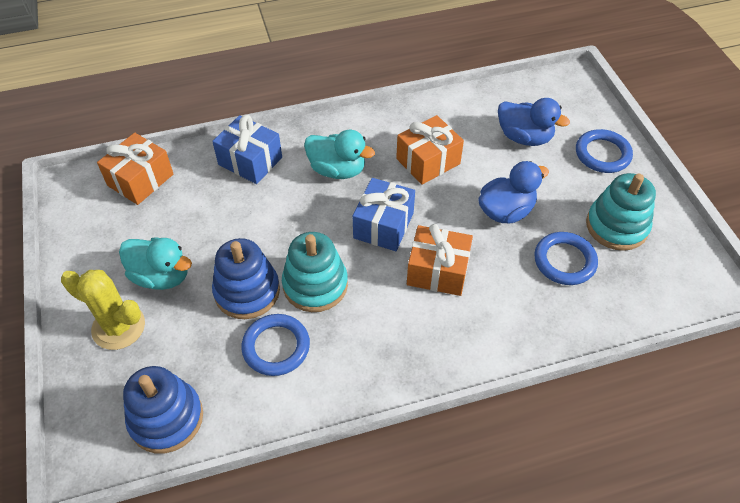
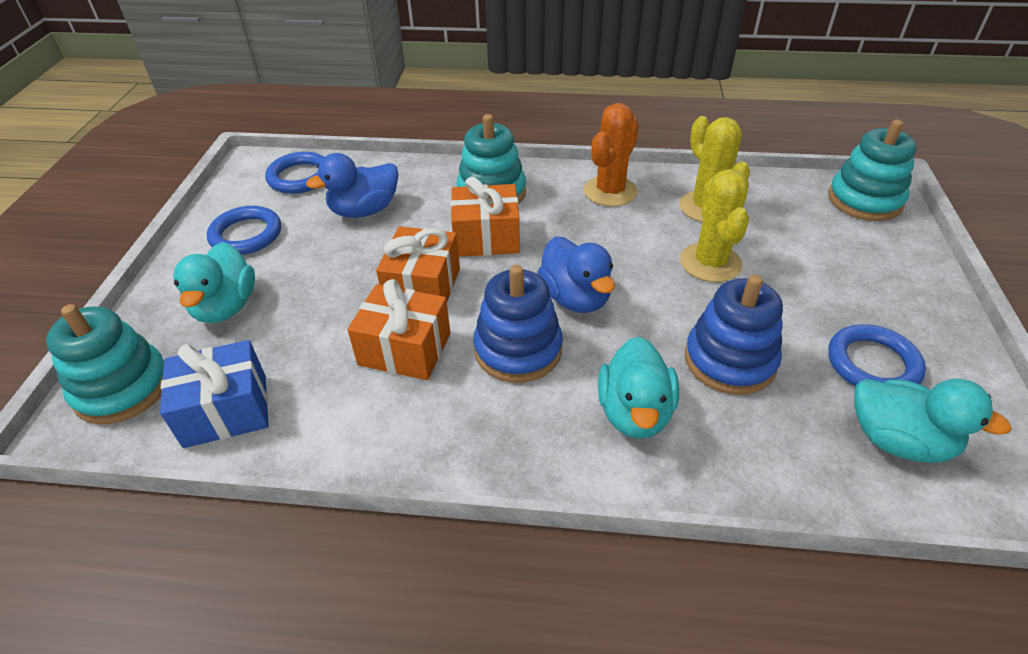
blue gift: [212,115,282,184] [353,178,415,251] = 2 -> [160,340,269,448] = 1
orange cactus: none = 0 -> [584,103,639,207] = 1
turquoise duck: [119,237,192,290] [304,130,375,179] = 2 -> [173,242,255,323] [598,337,679,439] [854,379,1012,463] = 3
turquoise stacking toy: [282,232,348,312] [586,173,656,251] = 2 -> [46,304,164,424] [457,114,526,204] [828,119,917,221] = 3
yellow cactus: [61,270,145,350] = 1 -> [679,116,750,222] [680,169,749,282] = 2

